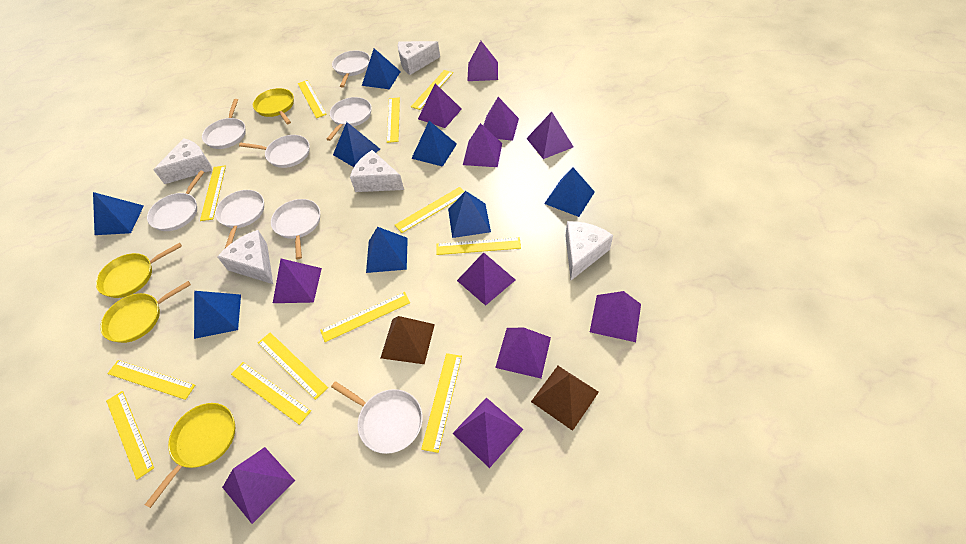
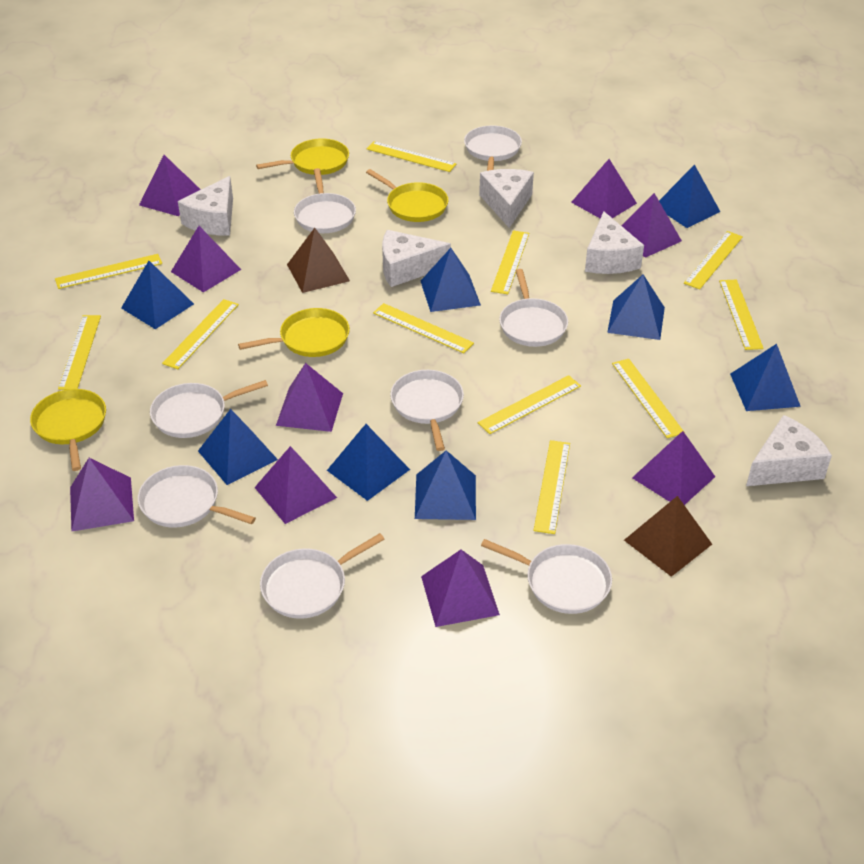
purple pyramid: [222,447,295,524] [273,259,322,303] [418,83,462,128] [452,397,524,468] [457,252,515,306] [463,123,502,167] [467,41,498,81] [483,97,519,141] [495,328,551,378] [526,112,574,159] [590,291,641,342] = 11 -> [70,458,134,532] [139,155,201,216] [171,226,241,292] [254,446,337,524] [276,363,343,432] [421,550,500,627] [571,159,637,218] [622,193,682,258] [632,431,715,505] = 9
yellow ruler: [106,391,154,480] [107,360,195,400] [200,166,226,221] [231,362,311,425] [258,332,328,400] [298,80,327,118] [320,292,410,342] [387,97,400,143] [395,187,465,233] [411,70,453,110] [421,353,462,453] [436,237,521,255] = 12 -> [55,254,162,289] [58,315,101,390] [162,299,239,369] [366,141,456,172] [373,303,474,353] [478,375,581,434] [491,230,529,294] [533,440,570,534] [612,359,685,438] [684,231,743,289] [719,280,764,350] = 11

